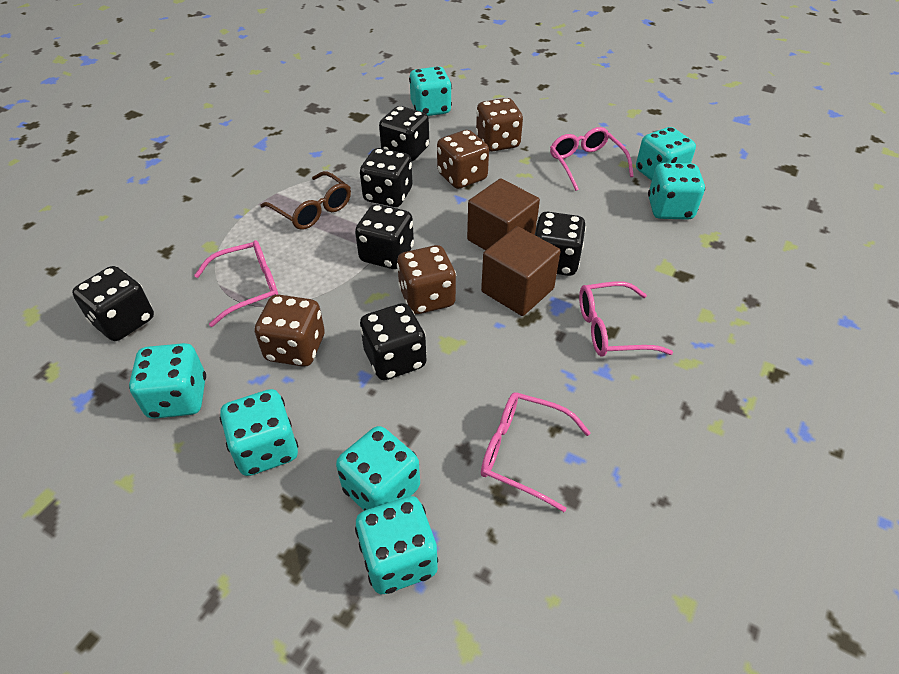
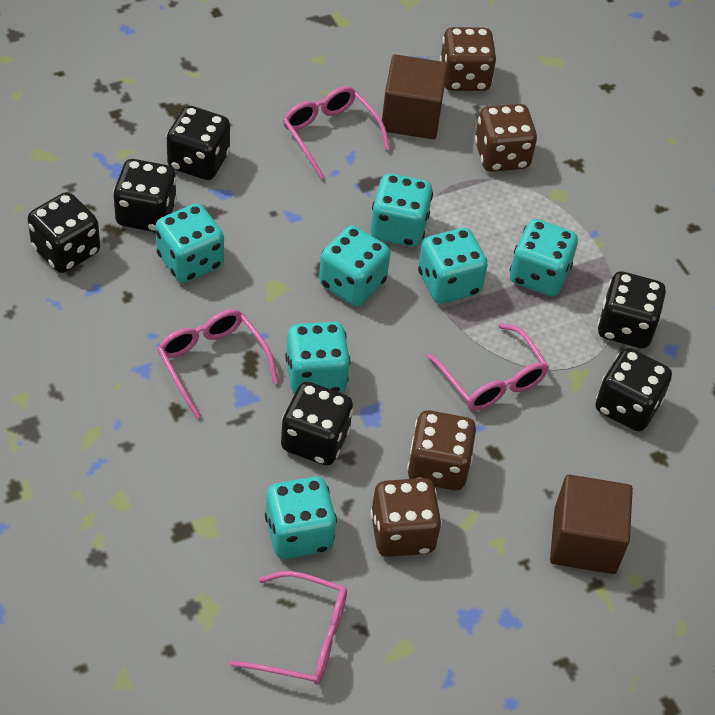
brown glasses: [261,171,351,230] = 1 -> none = 0

